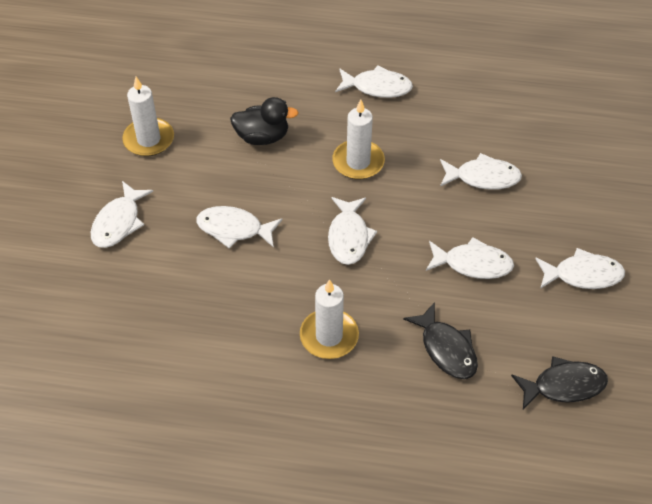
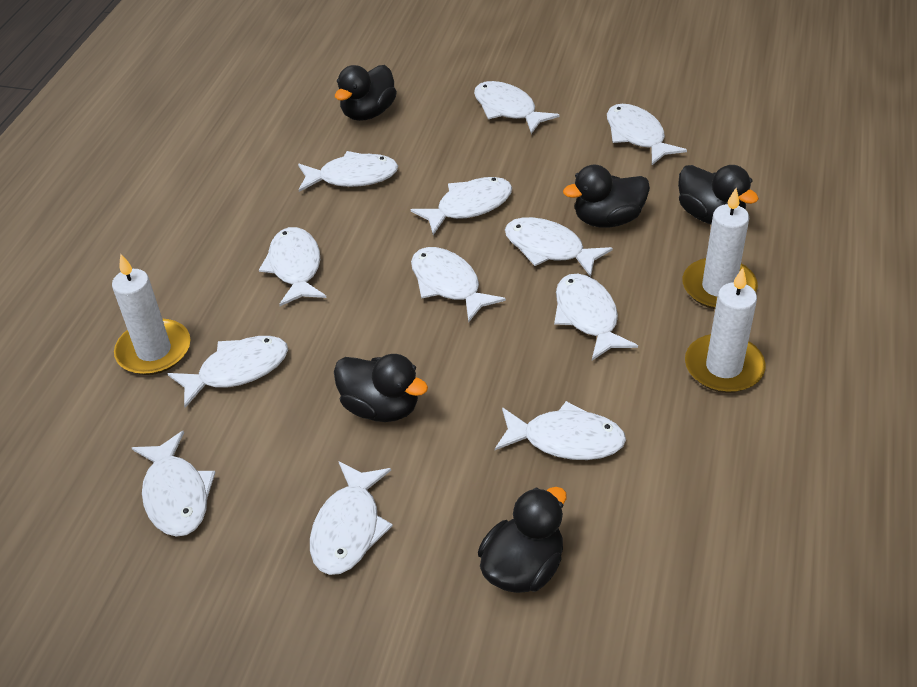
black duck: [230,97,298,145] = 1 -> [334,354,428,422] [335,65,397,121] [478,487,567,593] [563,164,650,228] [678,165,759,224] = 5
black fish: [403,302,478,379] [511,356,608,410] = 2 -> none = 0
white fish: [91,181,153,248] [196,206,282,249] [328,197,377,265] [335,65,413,98] [426,237,514,279] [440,153,522,190] [535,248,625,289] = 7 -> [132,431,216,537] [167,336,288,408] [259,227,327,306] [298,151,398,192] [310,461,393,575] [411,177,512,235] [411,247,506,323] [474,81,560,134] [495,401,626,460] [505,217,613,277] [554,274,638,360] [607,104,687,165] = 12

